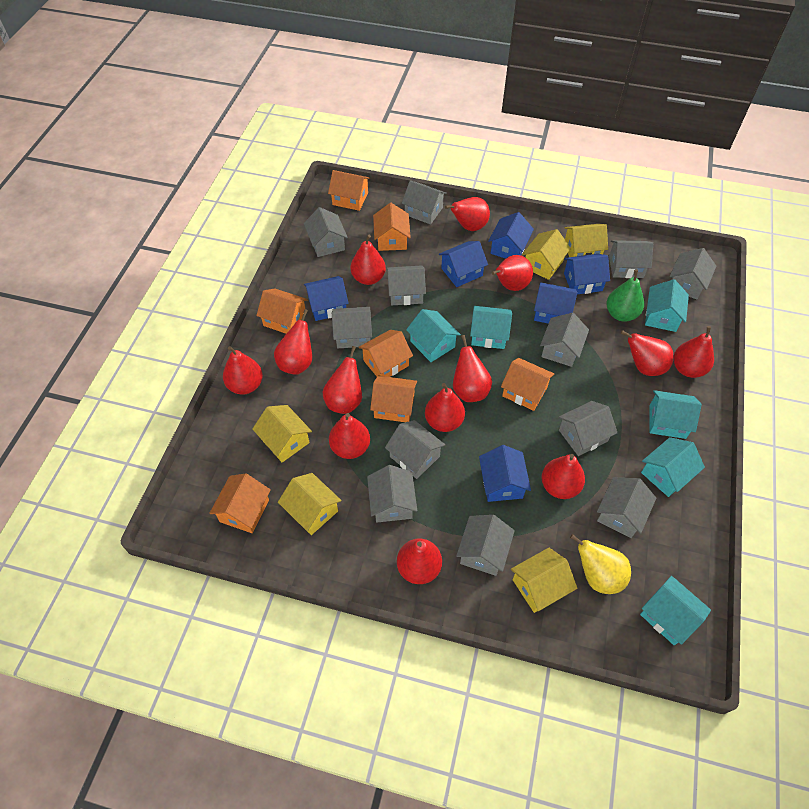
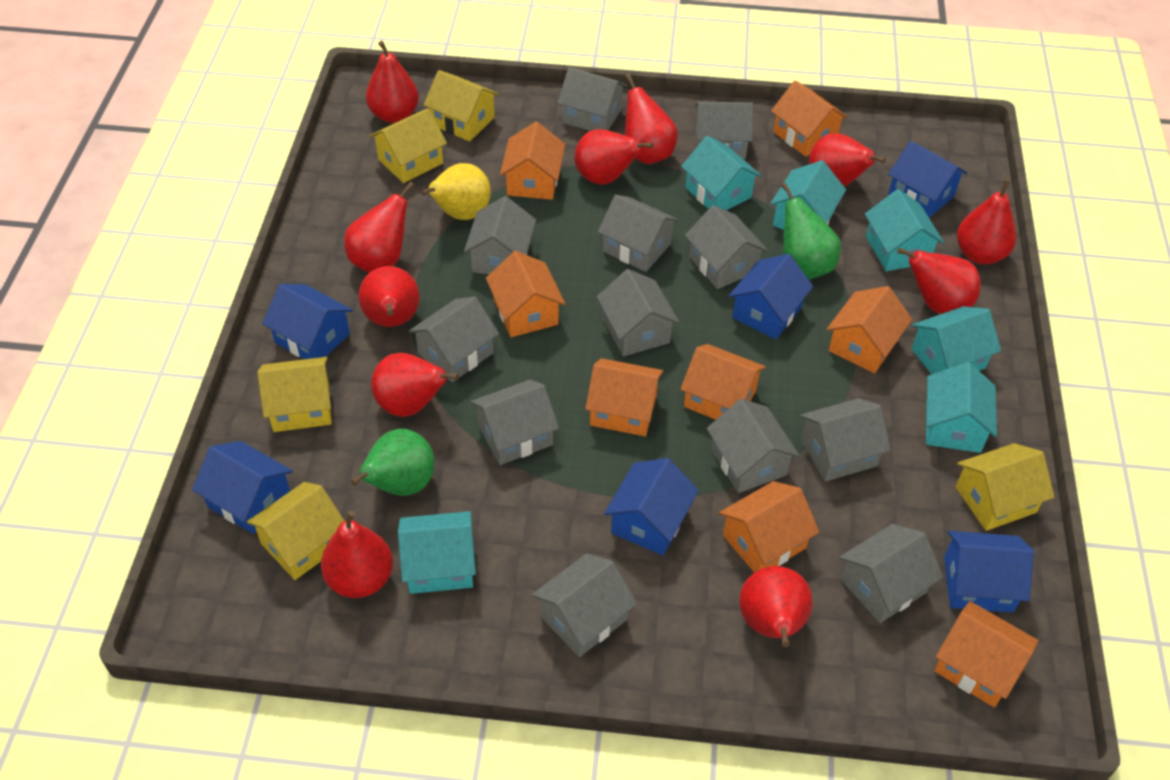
green pear: [607,270,644,322] = 1 -> [351,429,435,496] [781,183,841,279] = 2
orange house: [209,474,271,533] [256,289,308,334] [328,170,370,211] [359,330,413,377] [370,376,417,422] [373,203,411,251] [501,358,554,411] = 7 -> [486,251,565,337] [500,122,565,200] [585,358,663,436] [680,344,766,420] [719,481,819,573] [771,80,848,157] [827,286,912,373] [934,601,1038,707] = 8
red pear: [223,346,263,395] [274,309,312,374] [323,346,362,414] [329,413,370,459] [351,235,386,285] [397,539,442,584] [425,383,465,432] [445,197,490,231] [453,335,492,402] [492,255,533,291] [542,454,585,499] [621,330,674,376] [674,326,714,378] = 13 -> [321,511,393,598] [344,181,415,273] [359,266,420,327] [366,41,419,123] [371,353,459,417] [574,129,653,185] [625,74,678,164] [739,566,813,647] [809,133,886,187] [897,247,981,314] [957,179,1016,264] = 11

